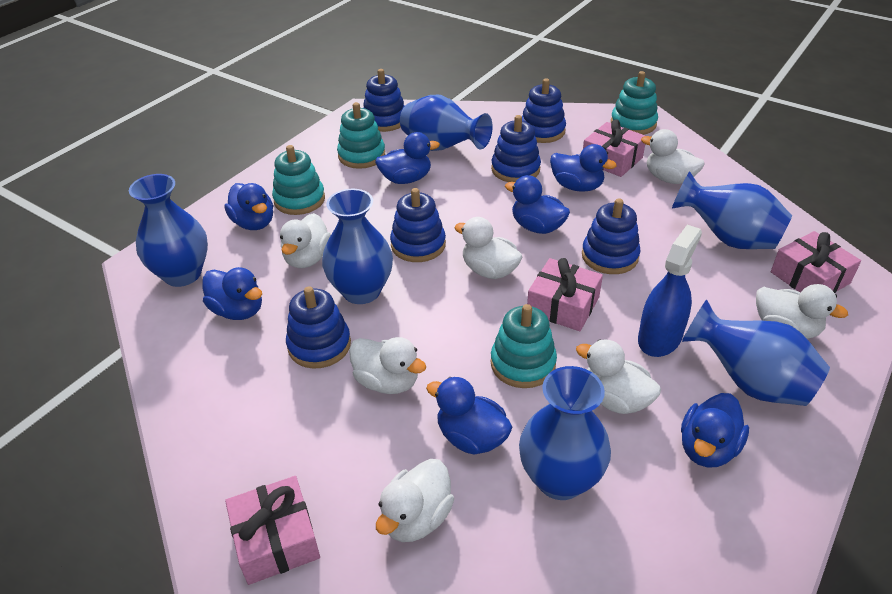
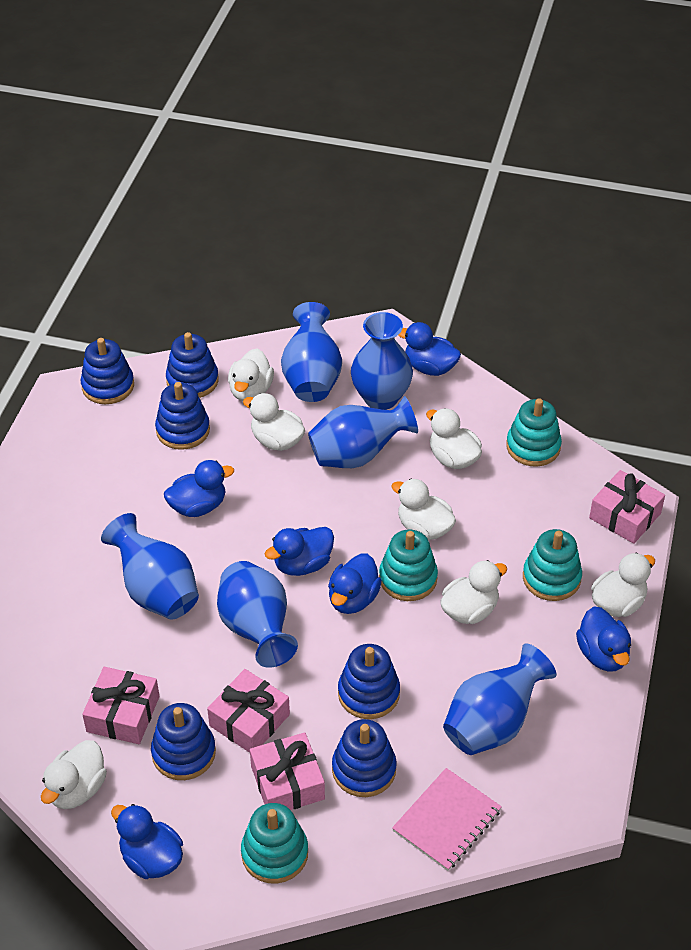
blue duck: [203,267,262,320] [224,183,273,230] [375,132,440,184] [426,377,513,455] [505,175,570,234] [550,144,617,192] [681,393,749,468] = 7 -> [111,804,183,879] [164,460,234,517] [265,527,334,576] [328,553,382,614] [398,322,461,376] [576,606,631,672] = 6
blue spray bottle: [638,225,702,357] = 1 -> none = 0
pink notebook: none = 0 -> [392,768,502,871] = 1

